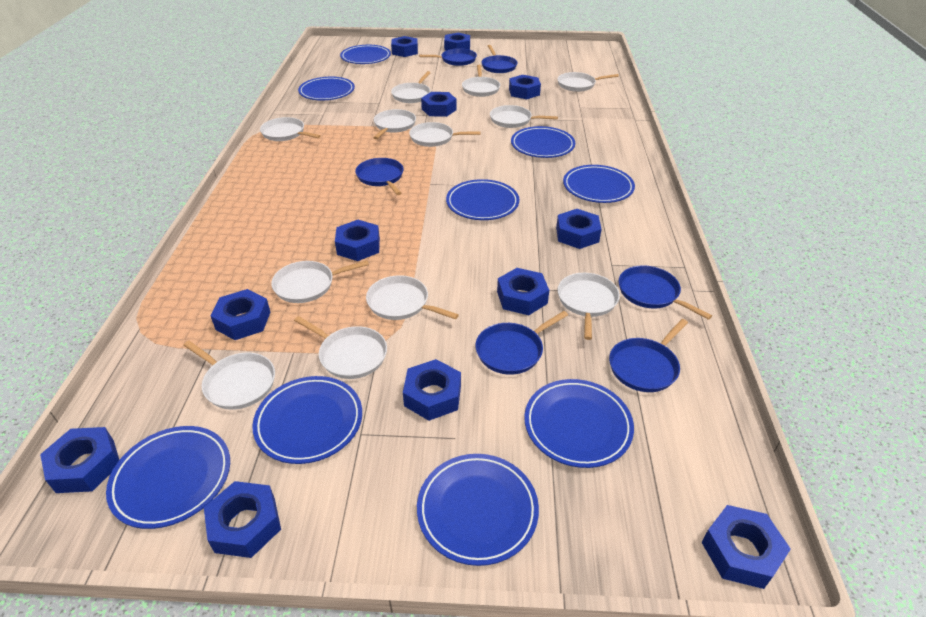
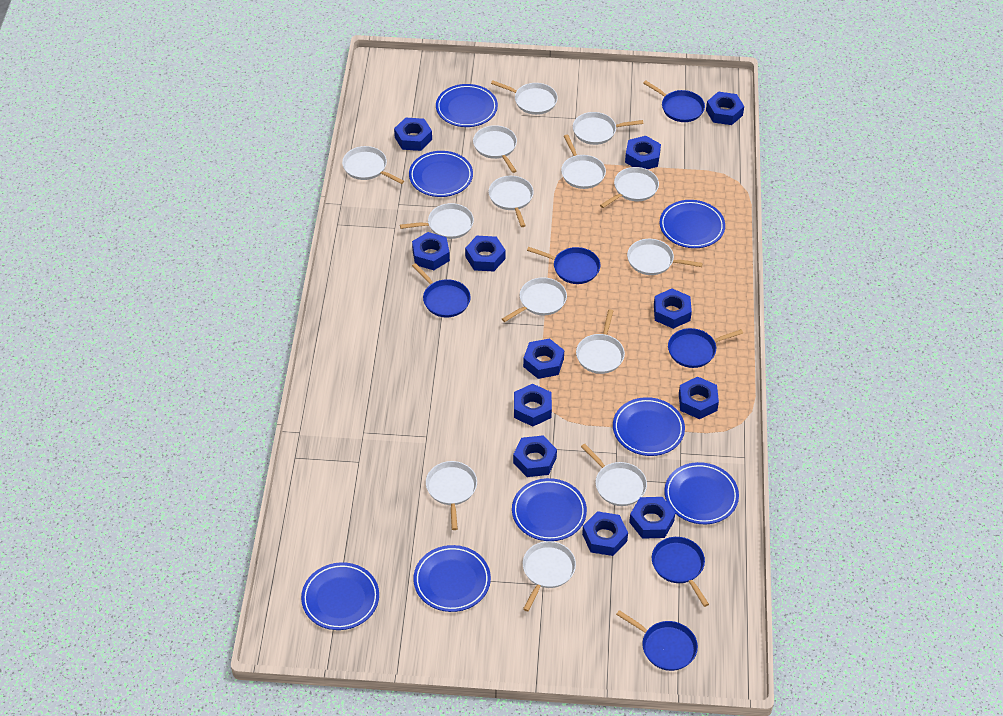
blue plate: [106,426,230,529] [252,376,362,464] [298,77,355,100] [340,45,391,64] [417,454,539,566] [446,179,519,220] [511,126,575,158] [524,379,634,468] [563,165,635,203] = 9 -> [301,562,379,630] [409,151,473,197] [414,545,491,612] [436,84,498,127] [512,478,587,541] [613,397,685,456] [660,200,725,248] [664,462,739,524] = 8
white pan: [183,341,275,410] [260,117,321,141] [271,260,369,303] [294,316,387,379] [366,275,459,320] [373,109,416,139] [391,71,430,103] [409,122,481,147] [462,65,500,97] [490,105,558,128] [557,72,619,92] [558,273,620,340] = 12 -> [342,146,404,184] [400,203,474,239] [426,461,477,530] [473,125,517,173] [489,176,534,227] [491,81,558,115] [502,277,567,322] [523,541,576,611] [561,135,606,189] [573,112,644,145] [576,309,625,374] [581,444,647,506] [600,167,659,208] [627,239,703,275] = 14

